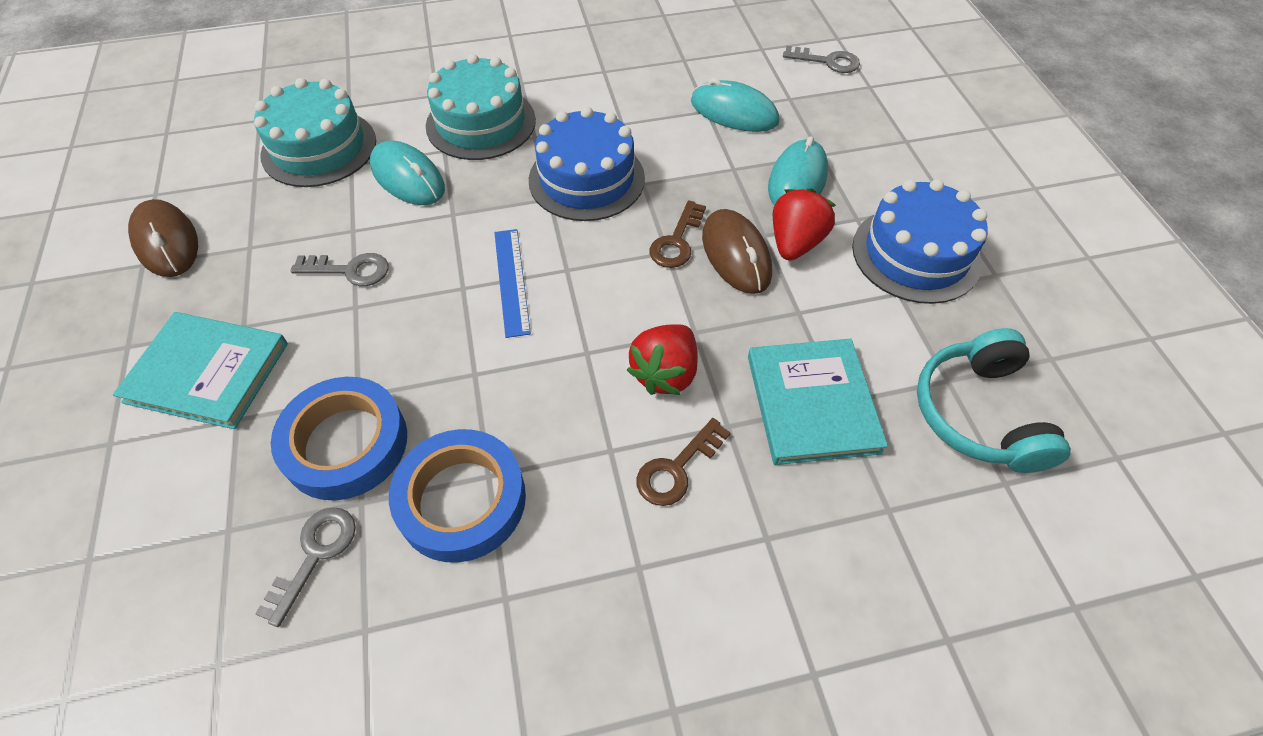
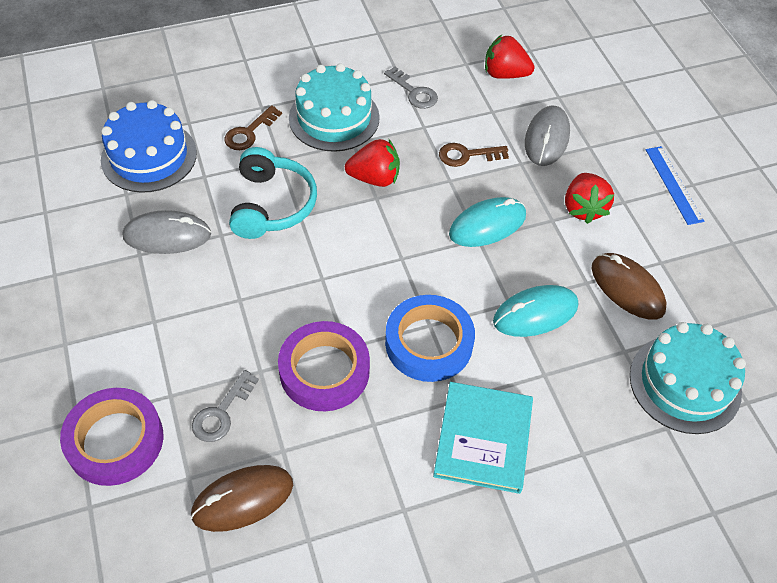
blue cake: [529,107,645,221] [852,179,987,304] = 2 -> [101,100,197,193] = 1
blue tape: [271,377,407,500] [389,429,526,563] = 2 -> [385,295,475,382] = 1
grey key: [255,507,356,627] [290,253,388,286] [783,46,860,73] = 3 -> [192,370,259,442] [384,67,438,109] = 2
grey mouse: none = 0 -> [123,210,211,254] [525,105,570,166] = 2
purple tape: none = 0 -> [60,388,163,486] [278,321,370,411] = 2
red strawberry: [627,325,698,395] [773,188,836,261] = 2 -> [345,139,400,187] [485,35,535,79] [565,173,614,224] = 3
turquoise book: [113,312,288,429] [748,339,888,465] = 2 -> [433,382,533,494] = 1
turquoise mouse: [370,140,445,205] [691,78,779,132] [768,136,828,206] = 3 -> [449,197,526,247] [493,285,578,337] = 2

